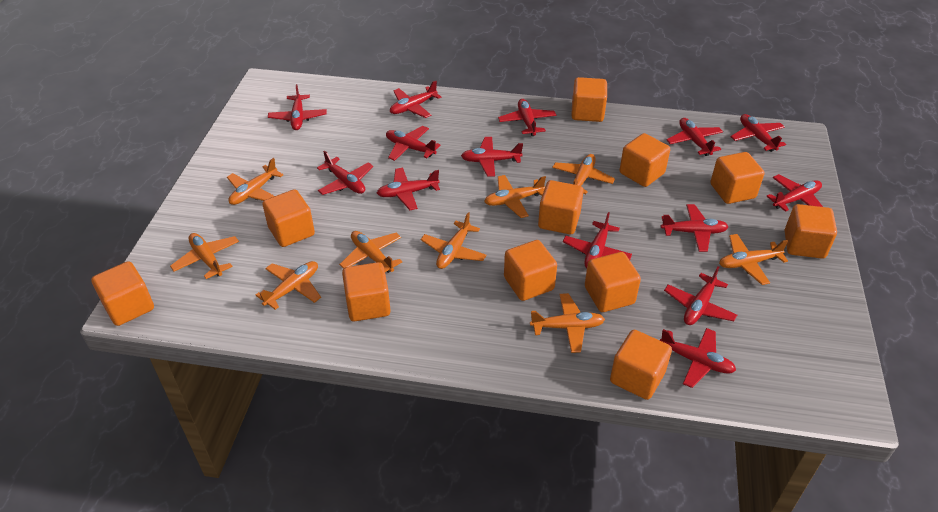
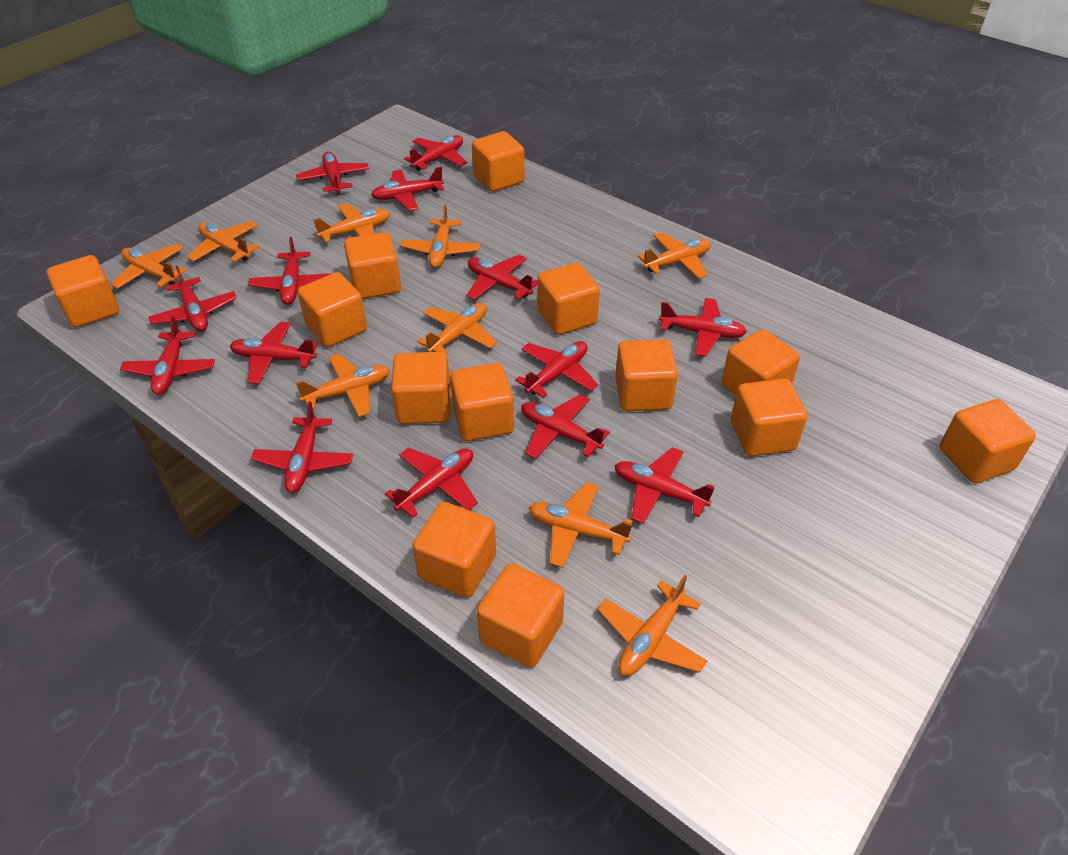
orange cube: [91,261,154,326] [263,189,315,247] [342,262,391,321] [504,240,557,301] [538,180,583,234] [571,77,607,122] [585,252,641,312] [610,330,672,400] [620,133,670,187] [710,152,765,204] [785,204,837,259] = 11 -> [47,255,119,328] [297,272,367,347] [344,232,401,299] [391,352,451,424] [413,502,496,598] [450,363,514,441] [472,131,525,192] [477,563,564,668] [537,263,600,335] [615,339,678,411] [722,329,800,395] [731,379,807,456] [940,399,1036,483] = 13

